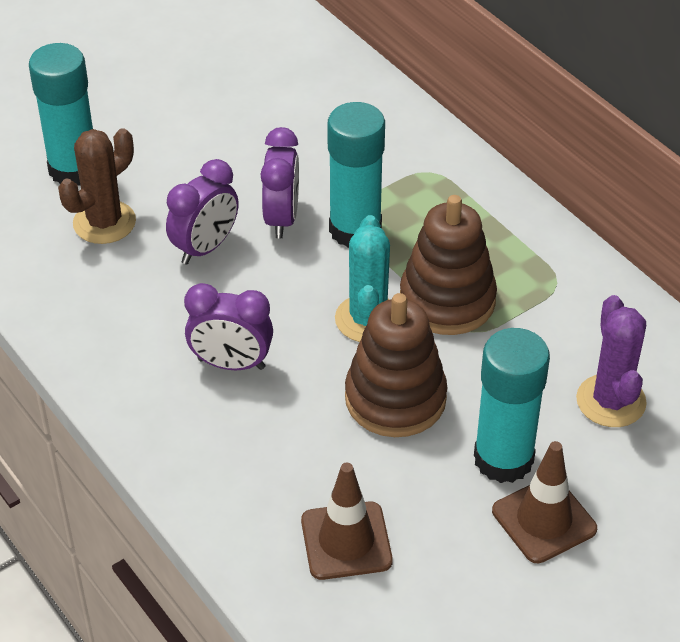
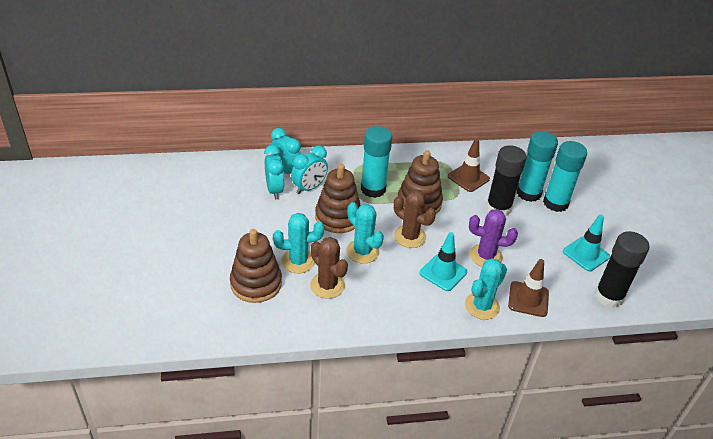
black glue stick: none = 0 -> [486,145,527,216] [595,231,649,308] = 2
brown cactus: [58,128,136,244] = 1 -> [310,237,348,299] [394,189,436,248] = 2
brown stacking toy: [345,293,447,437] [400,195,497,335] = 2 -> [230,229,282,303] [315,164,361,233] [398,150,443,214] = 3
purple clock: [166,159,239,265] [184,283,273,370] [260,127,299,239] = 3 -> none = 0
turquoise cactus: [335,215,390,342] = 1 -> [273,213,324,273] [346,202,384,264] [465,258,507,320] = 3
turquoise clock: none = 0 -> [264,145,284,200] [270,128,301,174] [291,146,328,194] = 3
turquoise traffic cone: none = 0 -> [420,232,467,291] [563,214,610,271] = 2

